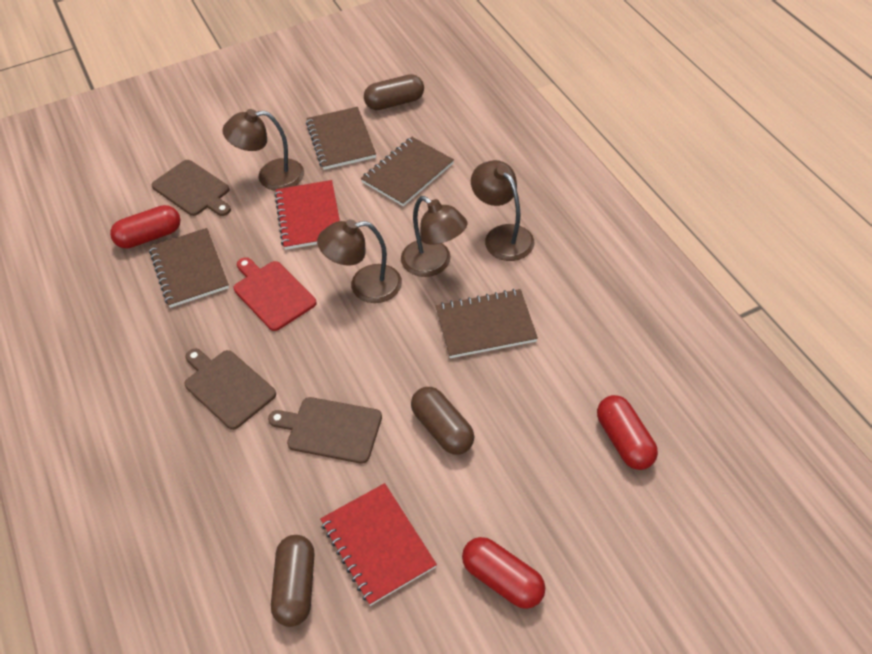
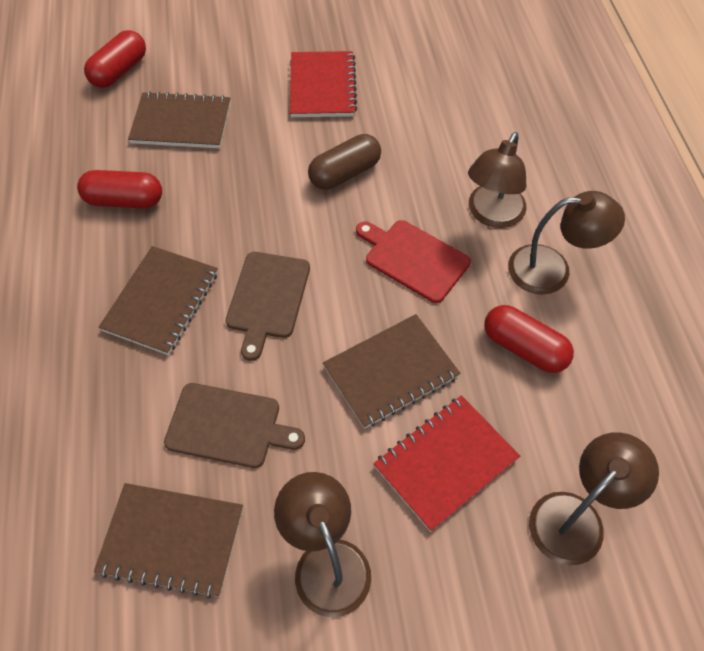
brown capsule: [271,535,314,627] [364,74,424,110] [411,387,474,455] = 3 -> [308,134,381,190] = 1
brown cutting board: [152,160,231,216] [185,349,276,430] [268,397,382,464] = 3 -> [164,383,305,468] [226,252,310,361] = 2

